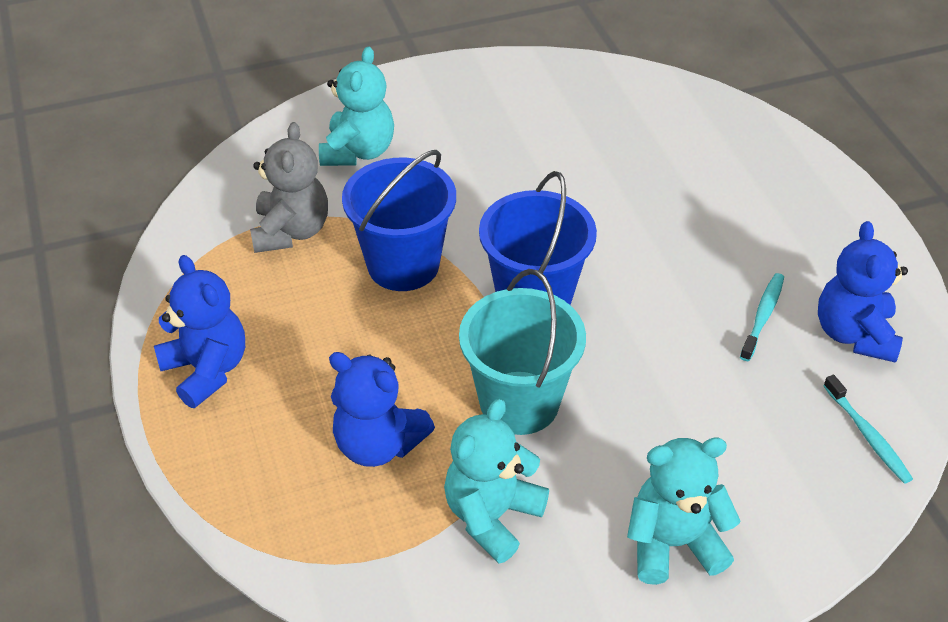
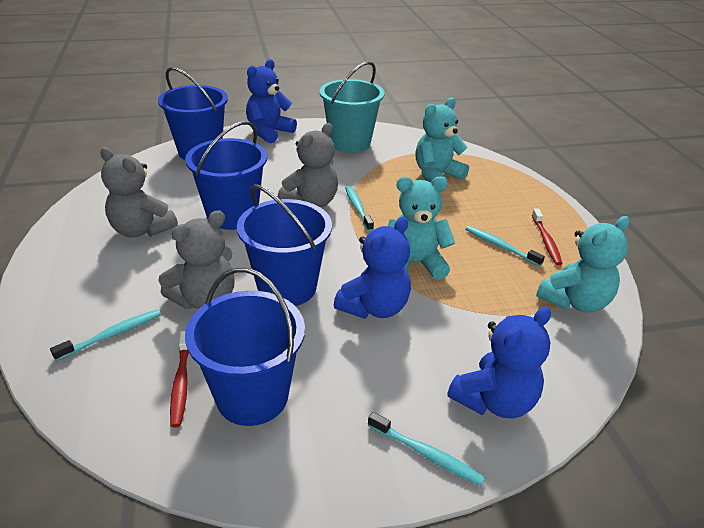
blue bucket: [342,150,456,291] [479,171,597,305] = 2 -> [158,67,228,160] [185,121,267,230] [185,267,305,426] [237,184,332,306] = 4
grey teddy bear: [250,122,328,253] = 1 -> [100,147,178,237] [158,210,235,309] [278,123,338,207] = 3
red toothbrush: none = 0 -> [170,331,189,428] [532,209,563,265] = 2
turquoise toothbrush: [740,273,784,361] [823,375,913,484] = 2 -> [50,309,161,361] [345,186,374,232] [368,412,485,486] [465,226,545,267] = 4

